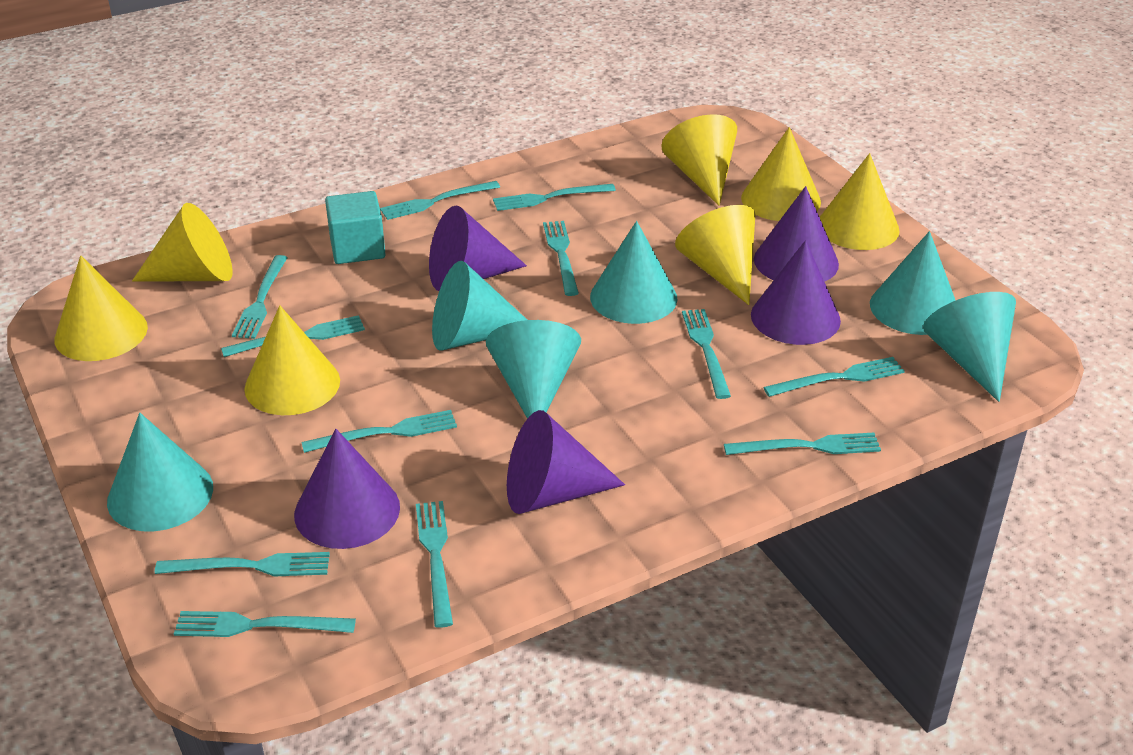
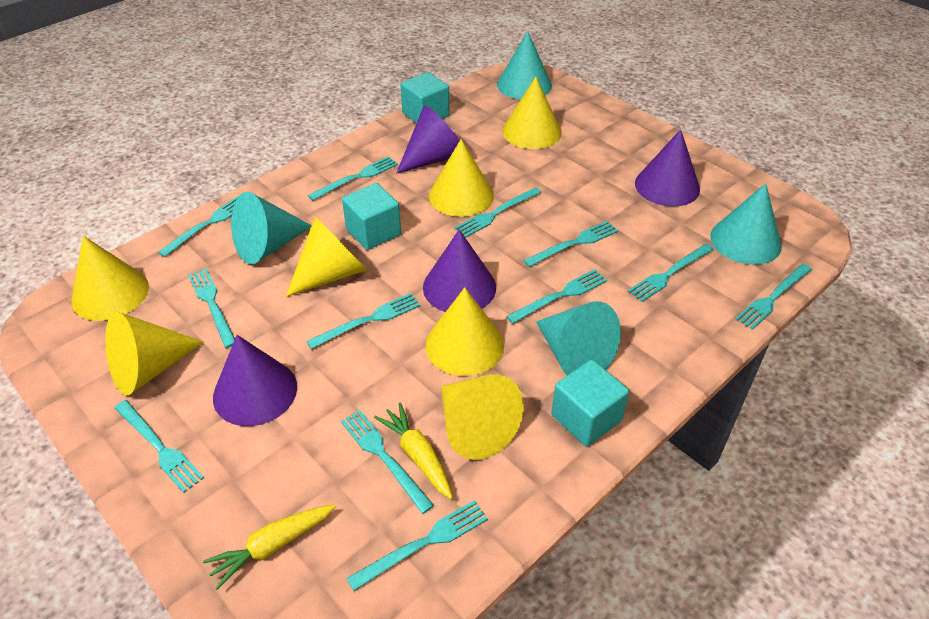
purple cone: [294,429,400,549] [429,206,527,291] [507,410,625,514] [751,240,841,345] [754,186,839,282] = 5 -> [213,335,297,426] [396,106,459,174] [423,229,496,312] [635,129,700,207] = 4
turquoise cone: [107,413,213,531] [432,261,527,351] [486,320,581,419] [590,221,678,324] [870,231,956,335] [923,292,1016,402] = 6 -> [231,192,312,264] [497,31,552,100] [536,301,621,375] [710,183,782,265] = 4
turquoise cube: [325,191,386,264] = 1 -> [342,183,401,250] [401,72,450,123] [551,360,629,447] = 3
yellow carrot: none = 0 -> [203,505,336,590] [374,403,453,499] = 2

